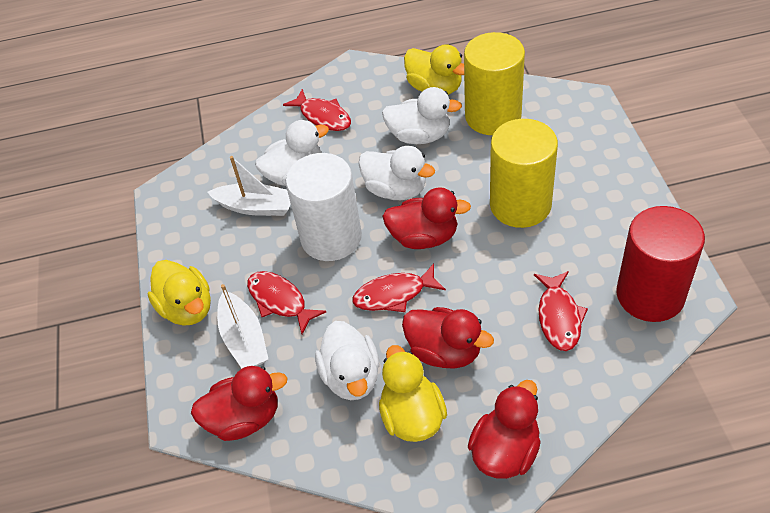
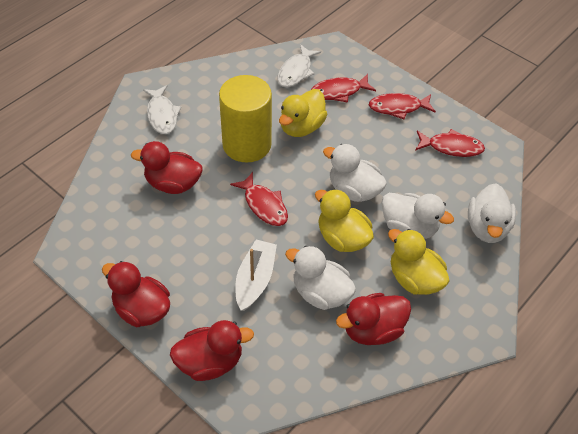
red cylinder: [616,206,705,322] = 1 -> none = 0
white boat: [207,156,291,216] [217,284,268,369] = 2 -> [235,239,277,311] = 1
white cylinder: [286,153,362,261] = 1 -> none = 0
white fish: none = 0 -> [143,85,181,134] [278,44,321,87] = 2
yellow cylinder: [464,32,525,135] [490,119,558,228] = 2 -> [219,75,272,163] = 1

